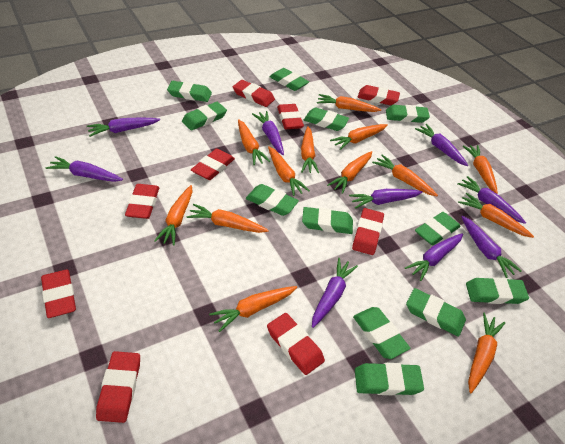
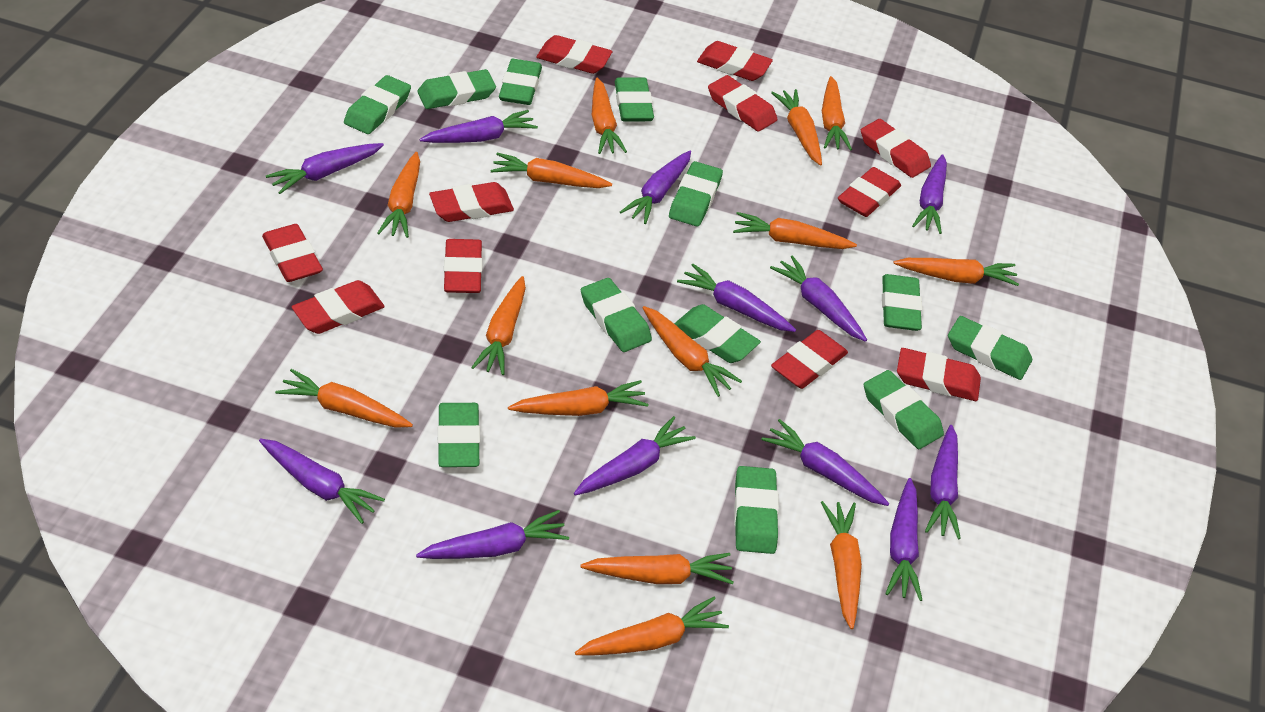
orange carrot: [154,185,192,246] [186,204,269,233] [209,286,297,332] [238,119,270,165] [268,146,310,196] [301,126,319,173] [317,94,381,112] [327,151,372,194] [330,124,388,150] [372,155,438,196] [458,193,534,238] [463,145,498,194] [468,313,505,393] = 13 -> [275,369,413,428] [377,152,420,238] [471,276,526,375] [490,153,612,188] [508,380,649,416] [575,597,729,656] [580,553,734,584] [592,78,627,154] [643,306,742,397] [733,212,857,249] [771,89,822,166] [821,501,862,629] [822,76,852,151] [893,258,1019,286] = 14
purple carrot: [46,156,123,182] [87,118,160,137] [252,111,284,155] [312,258,358,328] [349,189,423,209] [405,233,463,281] [415,124,468,166] [457,176,526,224] [461,216,522,278] = 9 -> [259,438,385,524] [266,143,384,194] [416,510,569,559] [419,110,538,143] [574,416,696,496] [620,151,691,224] [677,264,796,332] [761,419,889,506] [770,255,867,342] [885,478,922,601] [912,154,947,234] [925,425,961,539] = 12
red eraser: [41,270,76,318] [96,351,140,423] [125,184,159,219] [191,149,235,180] [233,80,275,107] [267,313,325,375] [277,104,304,129] [352,208,384,255] [358,85,400,105] = 9 -> [262,224,323,282] [292,280,385,334] [429,182,514,222] [444,239,482,293] [536,35,612,74] [697,41,773,81] [708,75,778,132] [771,330,848,389] [838,167,901,217] [861,119,931,178] [897,348,981,401] = 11

